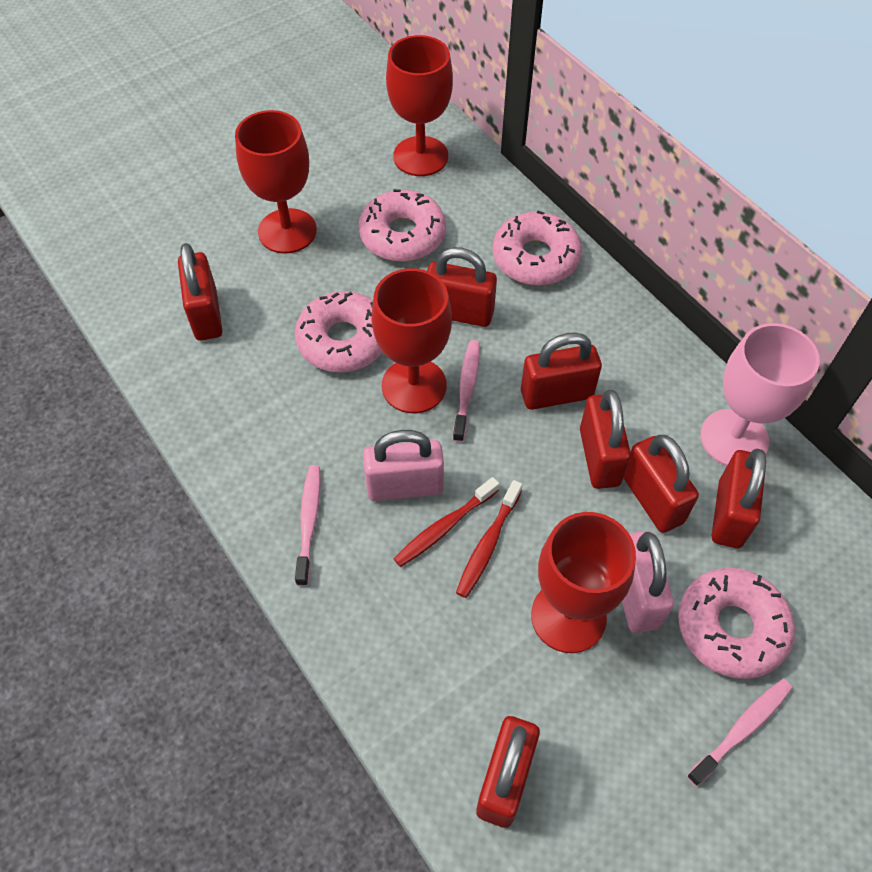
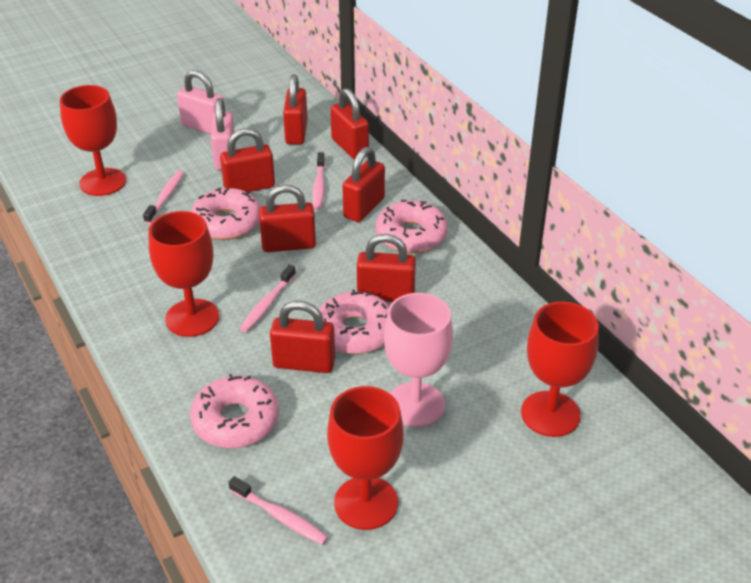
pink toothbrush: [295,465,321,586] [453,340,480,442] [687,679,792,786] = 3 -> [143,171,184,224] [228,476,328,545] [239,265,296,332] [312,152,325,210] = 4
red toothbrush: [393,477,499,567] [456,480,522,598] = 2 -> none = 0

